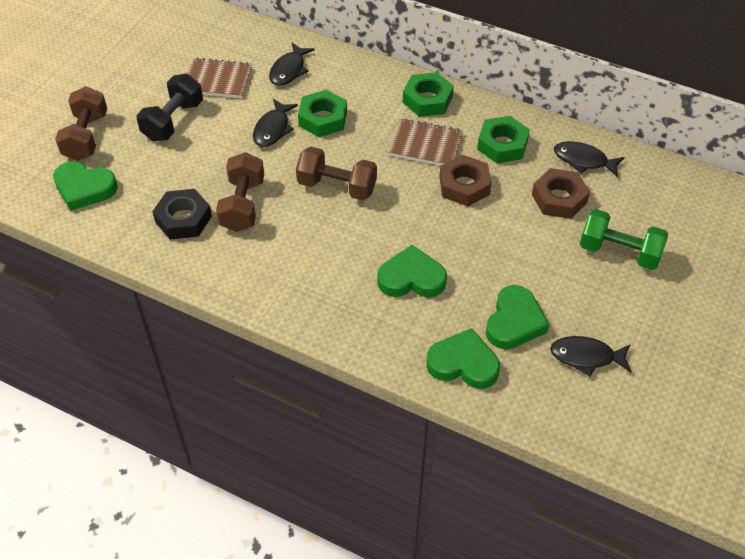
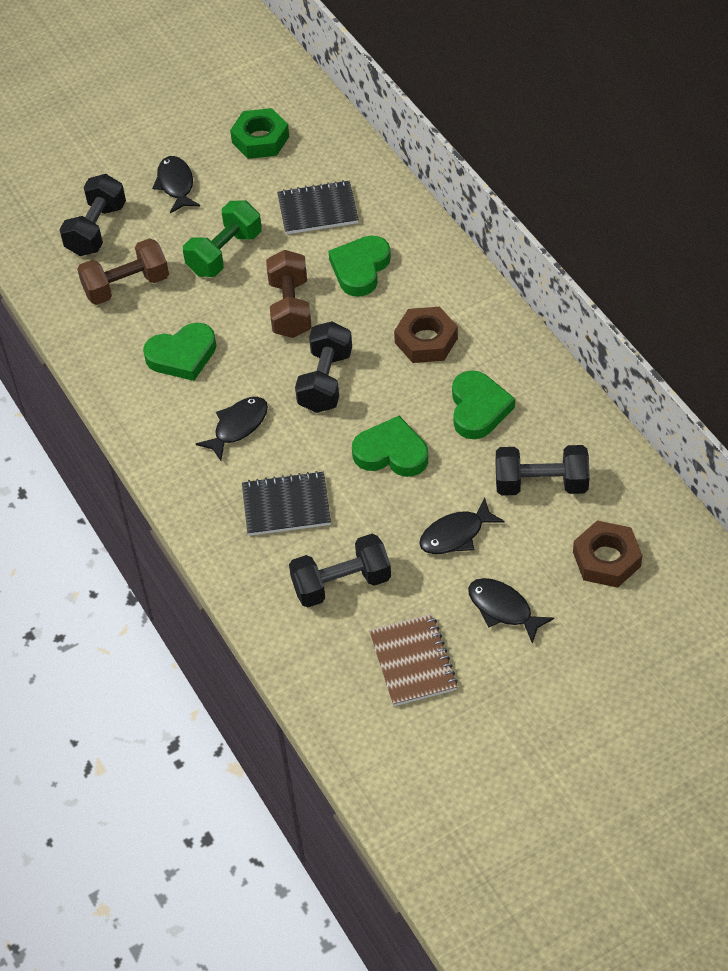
black dumbbell: [137,73,203,141] = 1 -> [59,174,126,256] [289,534,391,607] [295,321,352,413] [496,445,590,496] = 4
black notebook: none = 0 -> [242,471,331,536] [277,180,359,234] = 2
black nut: [152,189,212,240] = 1 -> none = 0
brown dumbbell: [55,86,107,161] [216,152,264,232] [296,147,377,200] = 3 -> [77,238,169,305] [266,250,312,338] = 2
brown notebook: [186,57,252,98] [388,118,463,165] = 2 -> [369,614,458,706] = 1
green nut: [298,90,347,137] [403,72,454,117] [477,116,530,163] = 3 -> [230,108,289,159] = 1

